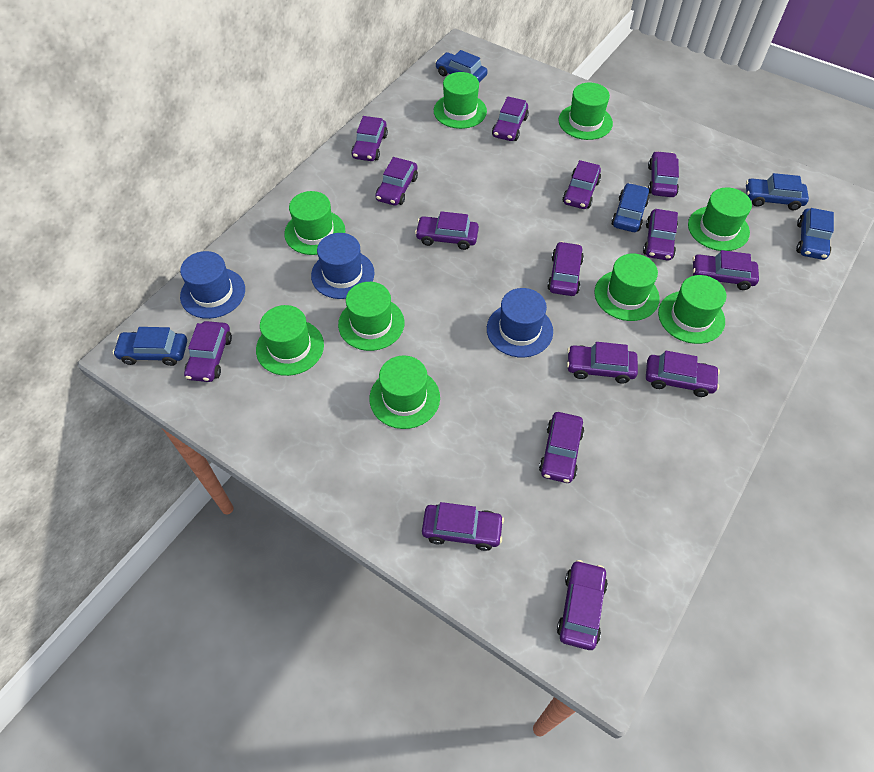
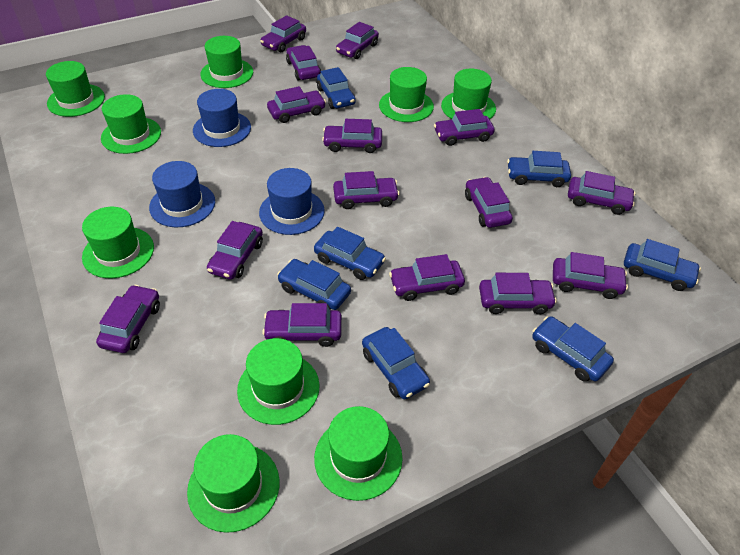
blue car: [113,327,187,366] [435,50,487,83] [611,183,649,232] [746,173,809,210] [796,208,834,260] = 5 -> [277,259,351,310] [314,227,386,280] [317,67,356,109] [362,327,430,399] [507,151,571,187] [532,316,614,382] [624,239,701,291] = 7

